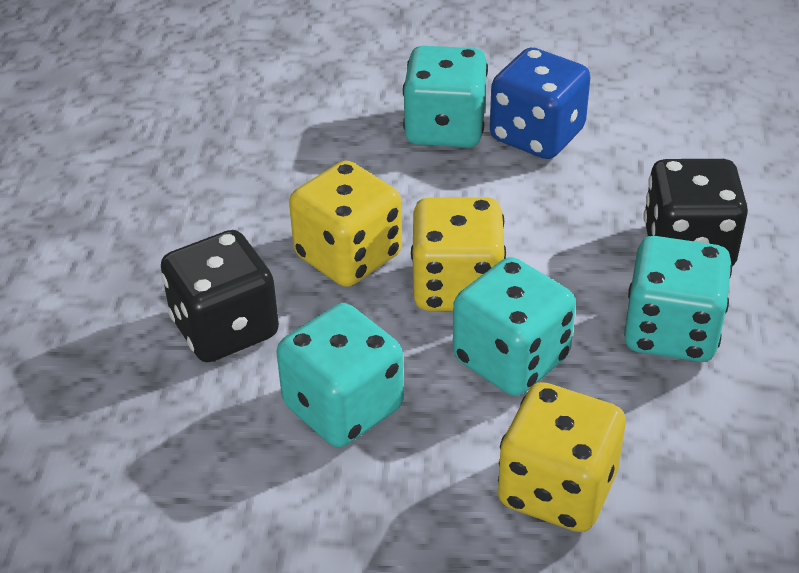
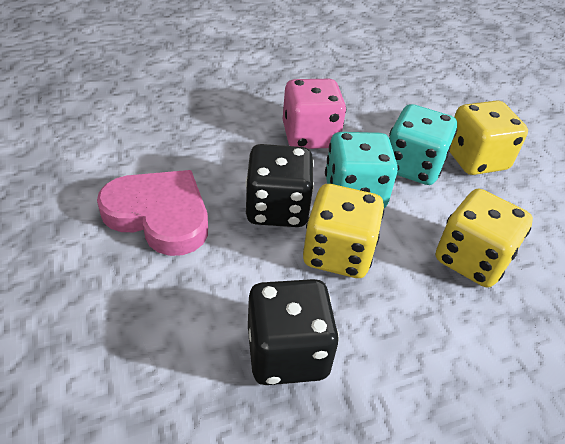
blue dice: [490,48,591,159] = 1 -> none = 0
pink dice: none = 0 -> [283,79,346,149] = 1
pink heart: none = 0 -> [97,170,208,256] = 1
turquoise dice: [277,303,404,447] [403,46,488,147] [453,257,576,396] [624,236,732,362] = 4 -> [325,132,398,208] [389,104,457,185] = 2

